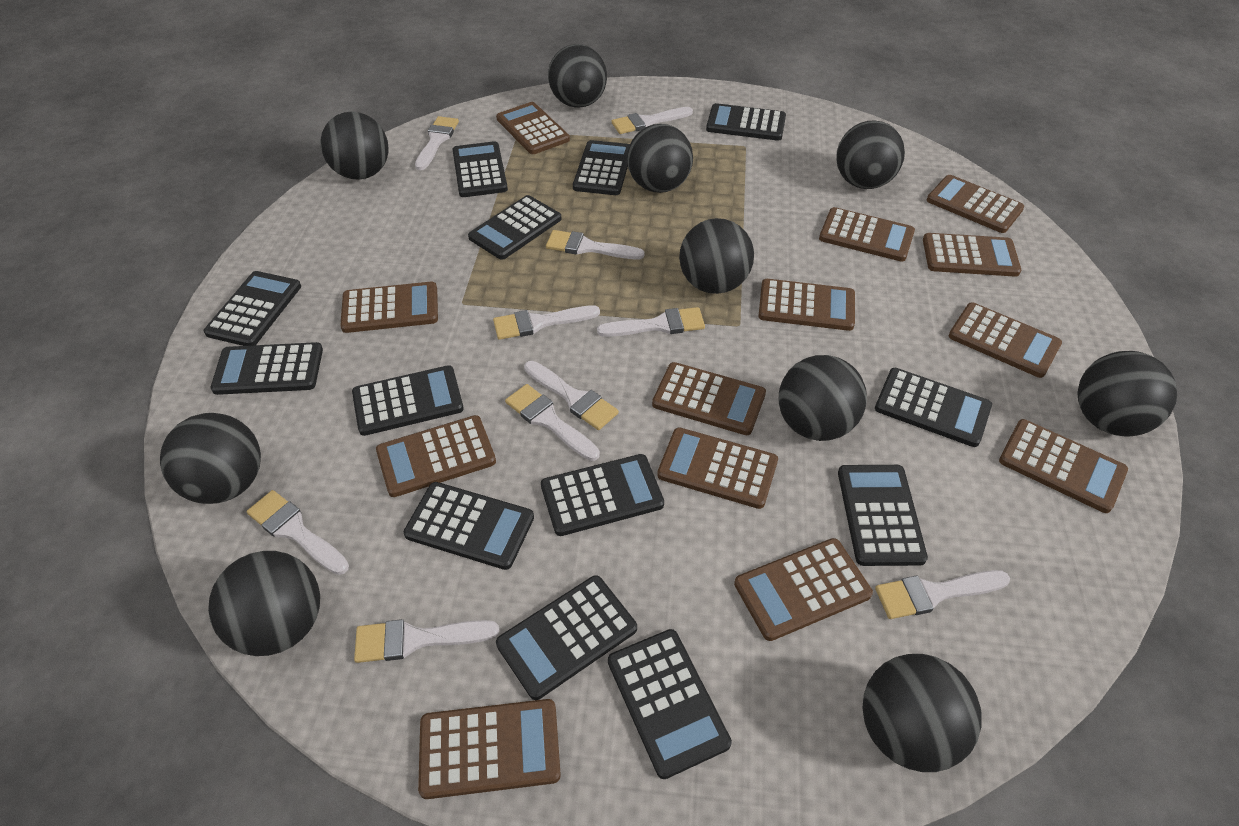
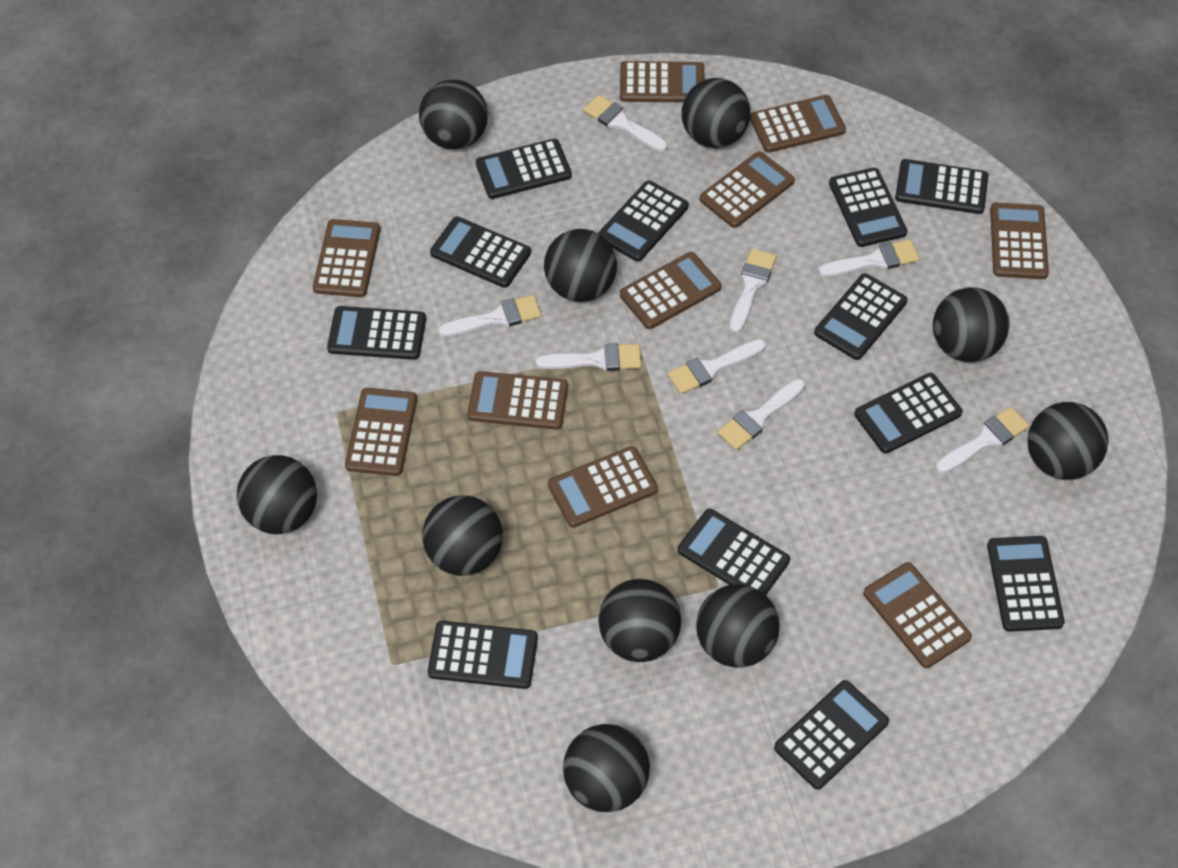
black calculator: [203,271,301,346] [211,342,323,395] [352,365,464,436] [403,482,534,570] [452,141,508,197] [468,195,562,260] [496,575,637,700] [541,454,664,536] [573,140,630,195] [608,629,732,779] [706,103,786,141] [838,465,928,566] [875,368,992,447] = 13 -> [327,306,426,360] [428,621,538,689] [430,216,531,288] [476,139,572,199] [598,180,689,262] [678,509,790,595] [774,680,889,790] [814,273,908,360] [829,168,907,247] [854,373,962,454] [895,159,988,214] [987,536,1065,632] = 12
brown calculator: [340,282,438,333] [376,415,496,497] [418,699,561,799] [496,102,570,154] [652,362,766,435] [657,427,778,509] [734,538,873,641] [758,279,855,331] [819,207,915,262] [923,233,1021,277] [927,175,1024,233] [949,302,1062,378] [999,419,1128,513] = 13 -> [313,219,380,297] [345,388,417,476] [467,371,568,430] [548,446,658,528] [620,61,704,102] [620,252,721,329] [699,151,795,228] [750,95,846,153] [863,562,972,668] [990,203,1049,279] = 10
white brush: [246,490,349,575] [354,619,499,663] [415,116,459,170] [493,305,600,340] [505,384,600,461] [524,361,619,430] [546,230,645,260] [597,307,705,337] [612,107,693,134] [875,570,1010,619] = 10 -> [438,295,542,337] [536,343,641,371] [583,95,667,152] [668,339,766,394] [717,379,805,450] [730,249,777,333] [818,239,919,277] [936,407,1029,474] = 8

